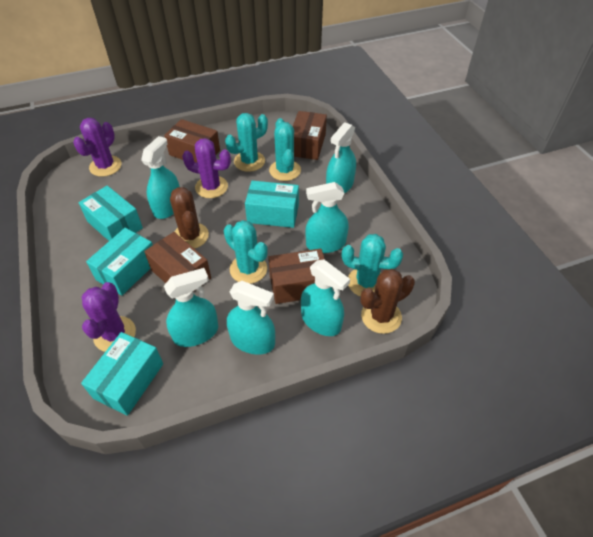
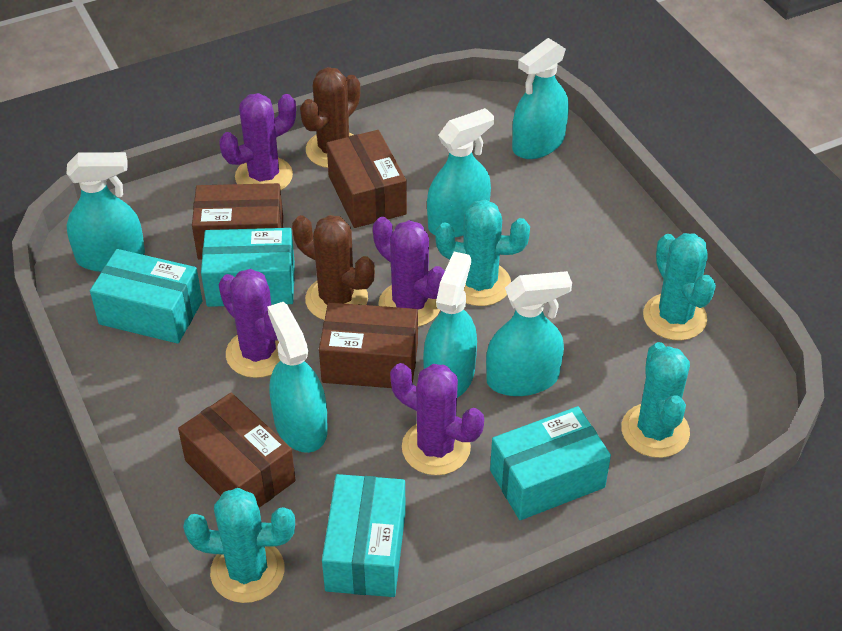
purple cactus: [73,118,121,177] [82,282,136,352] [182,138,231,198] = 3 -> [219,93,296,190] [219,269,280,378] [373,217,445,327] [390,363,484,475] = 4

